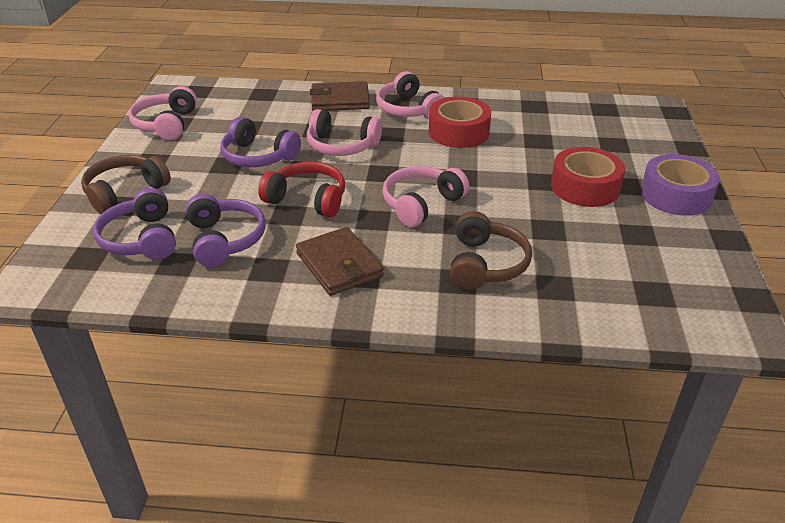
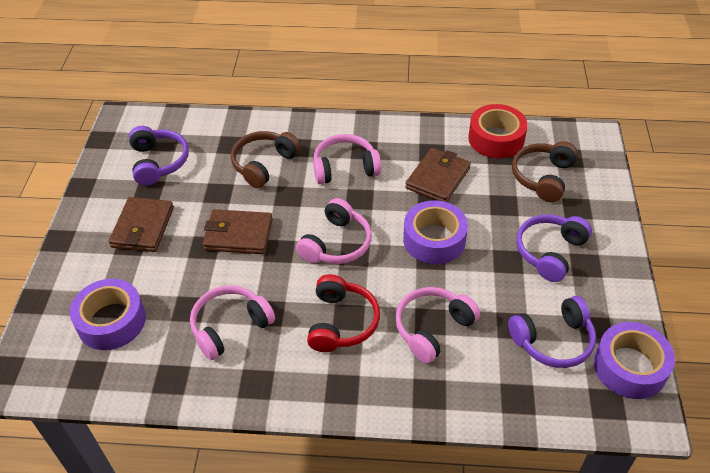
brown wallet: [296,227,384,296] [310,81,370,111] = 2 -> [109,197,174,252] [203,209,273,254] [405,148,471,202] = 3
purple tape: [641,154,720,216] = 1 -> [70,279,146,350] [403,200,468,264] [594,322,675,399] = 3
red tape: [429,96,491,148] [551,147,625,207] = 2 -> [468,104,528,158] = 1

